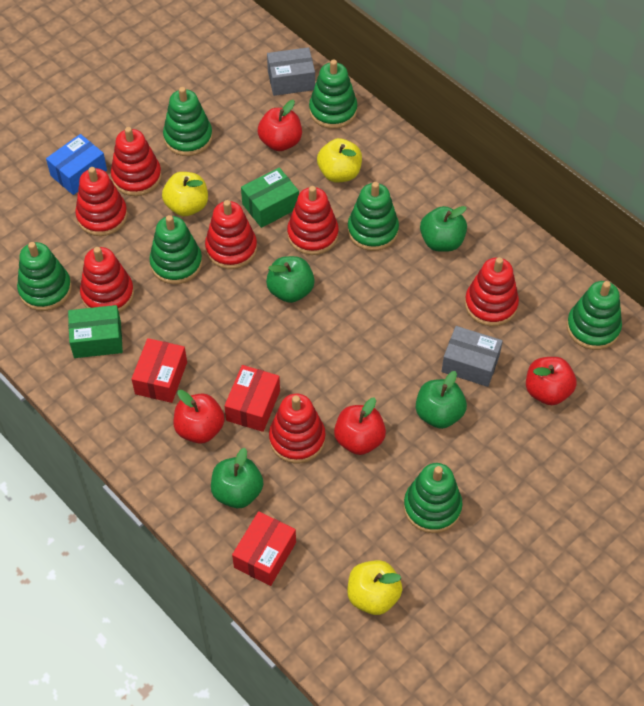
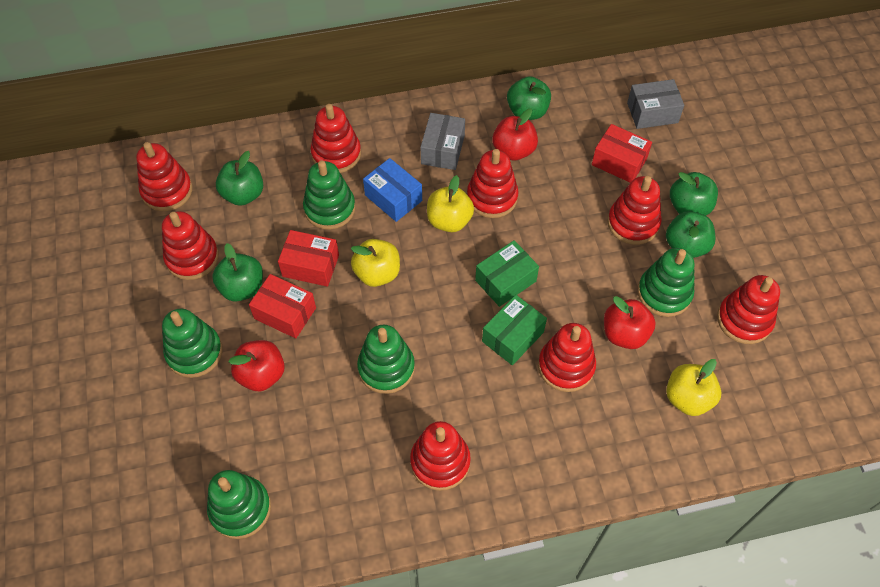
green apple: [211,448,263,508] [266,256,315,303] [416,371,467,429] [420,206,467,252] = 4 -> [212,243,263,302] [216,151,263,206] [507,76,551,120] [666,211,716,258] [670,172,718,216] = 5
green stacking toy: [17,242,72,311] [149,215,202,284] [163,87,213,156] [309,59,357,129] [348,182,399,251] [404,463,463,533] [566,281,622,350] = 7 -> [162,309,223,378] [207,470,271,539] [303,160,356,230] [357,325,415,394] [638,248,695,317] = 5
red apple: [173,390,225,444] [258,100,302,151] [334,397,386,455] [526,357,577,405] = 4 -> [229,340,285,391] [492,108,538,161] [604,296,656,349] = 3
red stacking toy: [75,167,128,236] [80,247,134,313] [111,127,162,196] [205,200,257,269] [269,393,326,463] [287,186,339,255] [465,257,519,326] = 7 -> [136,142,192,211] [162,211,219,280] [310,104,361,173] [410,421,471,491] [467,149,519,218] [538,323,596,392] [607,176,662,245] [717,275,780,344] = 8

